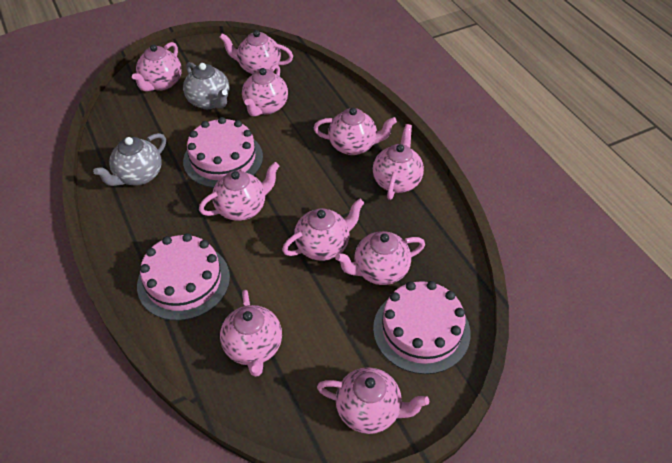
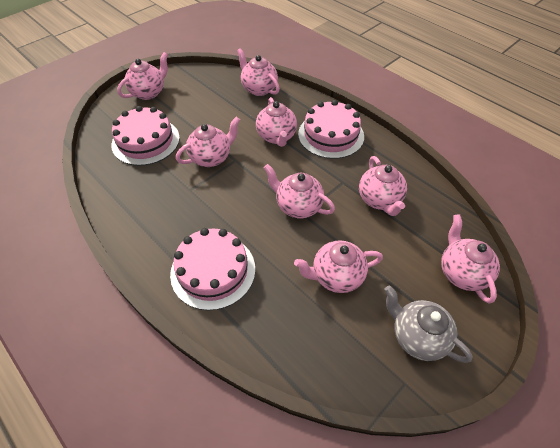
grey teapot: [93,133,166,186] [183,62,229,109] = 2 -> [384,285,473,363] = 1
pink teapot: [132,42,182,91] [199,162,279,221] [219,30,293,74] [220,290,282,377] [242,64,288,117] [282,198,364,261] [313,108,397,155] [317,367,429,434] [335,231,425,285] [373,124,424,200] = 10 -> [117,52,168,100] [176,117,240,167] [237,48,280,96] [256,97,297,147] [264,164,335,218] [294,240,383,293] [359,156,407,216] [441,214,500,303] = 8

